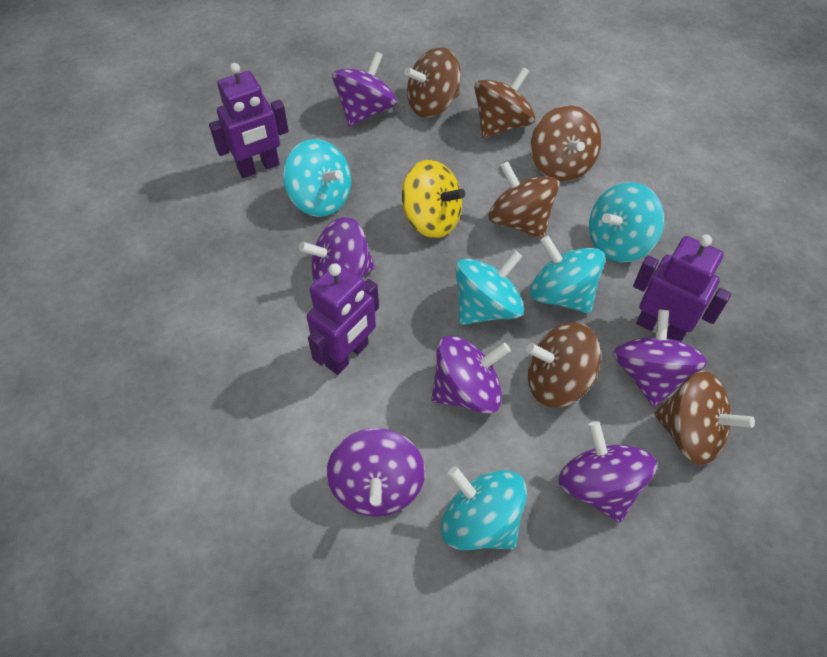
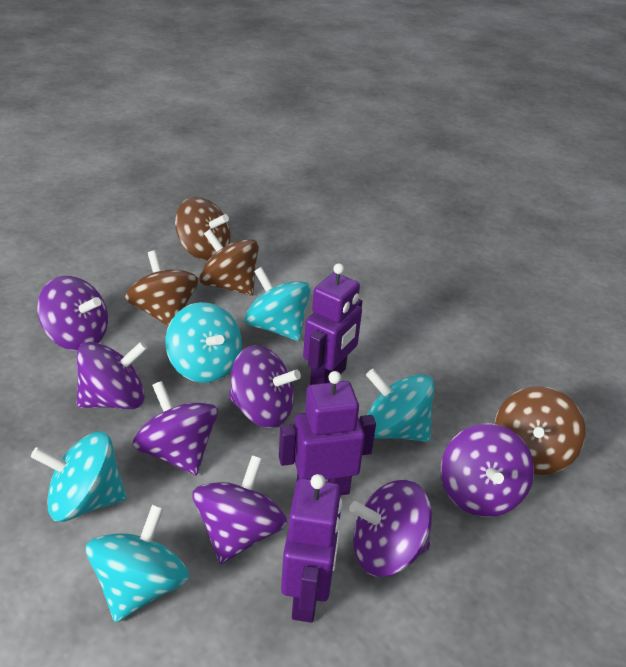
brown spinning top: [404,47,461,118] [474,67,535,138] [488,161,559,239] [526,322,601,408] [531,105,601,181] [654,371,755,465] = 6 -> [125,251,198,326] [175,197,231,261] [199,229,259,295] [495,386,586,475] = 4
purple spinning top: [299,217,375,283] [327,428,425,517] [332,51,397,127] [431,335,511,414] [558,421,657,522] [613,310,707,407] = 6 -> [37,276,108,351] [76,342,147,409] [132,381,218,475] [192,455,288,564] [229,345,301,428] [349,480,432,577] [441,424,534,517] = 7
yellow spinning top: [402,160,465,238] = 1 -> none = 0

